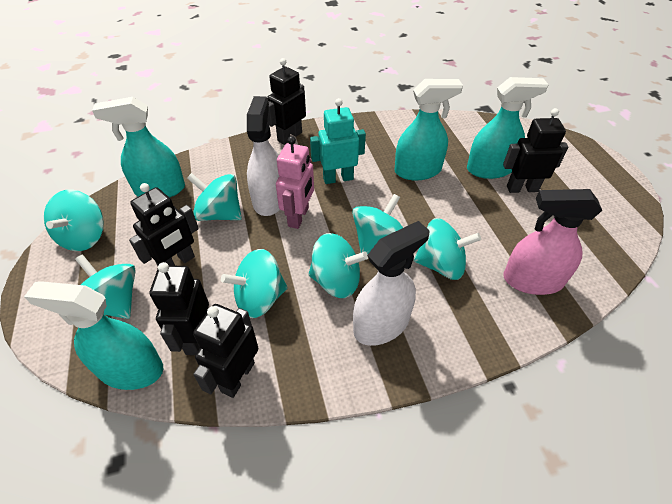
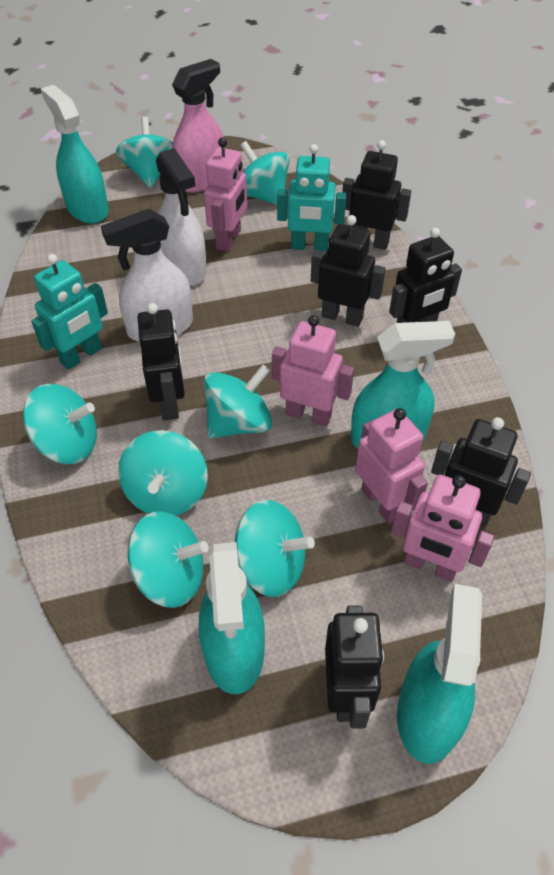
black robot: [129,183,199,266] [150,262,209,355] [193,304,259,398] [267,58,306,145] [503,108,568,193] = 5 -> [137,303,185,421] [311,215,386,327] [325,605,384,729] [342,140,411,250] [389,227,462,323] [431,417,531,527] = 6
pink robot: [276,136,314,229] = 1 -> [204,137,247,252] [272,315,354,426] [355,408,428,524] [391,475,494,582] = 4
turquoise robot: [310,98,366,184] = 1 -> [31,254,108,370] [277,144,346,251] = 2

